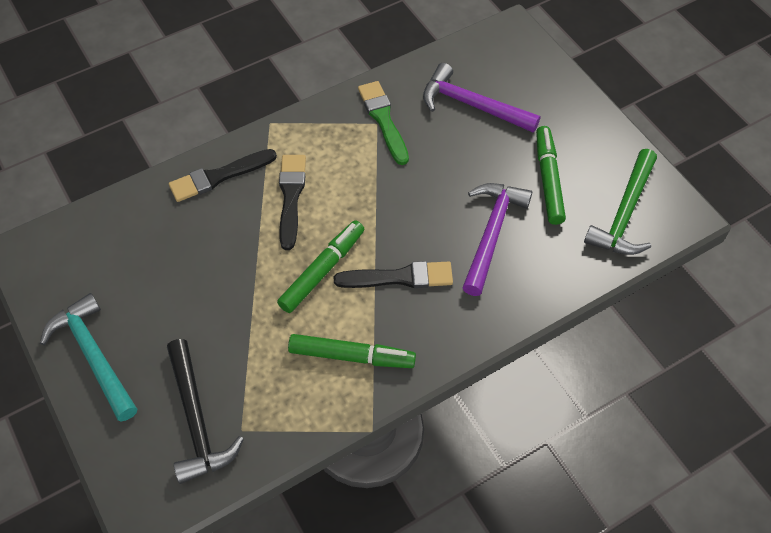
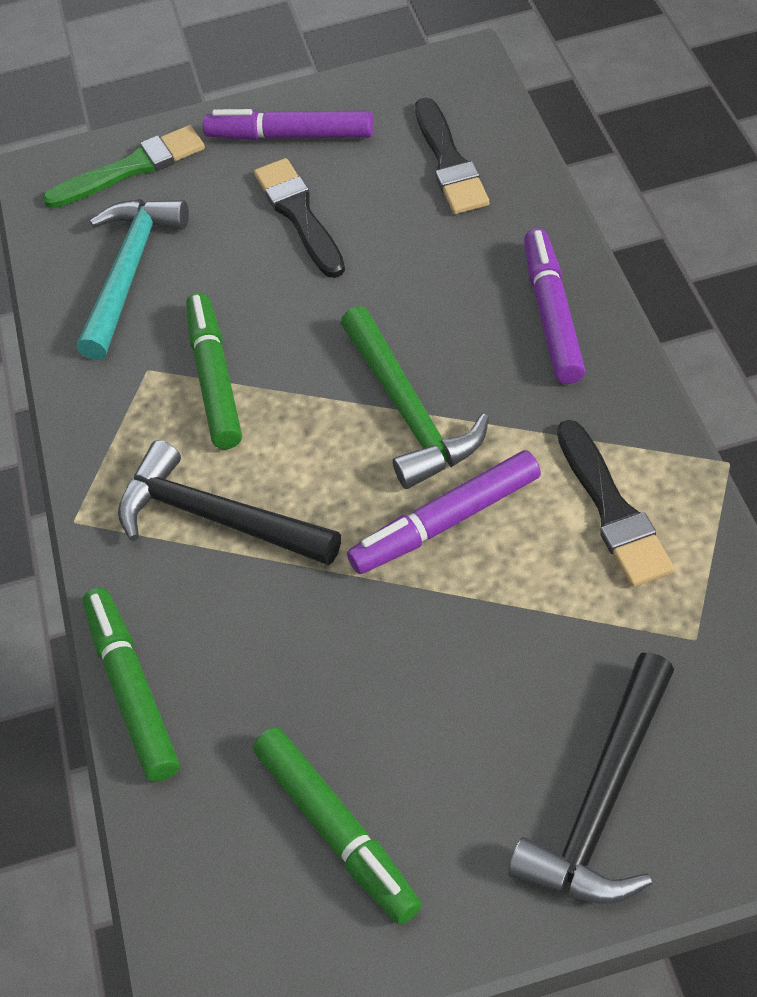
black hammer: [167,339,244,484] = 1 -> [118,440,341,565] [508,653,674,904] = 2
purple hammer: [423,63,540,133] [462,183,532,296] = 2 -> none = 0
purple marker: none = 0 -> [203,109,374,140] [347,450,541,574] [524,228,585,384] = 3

